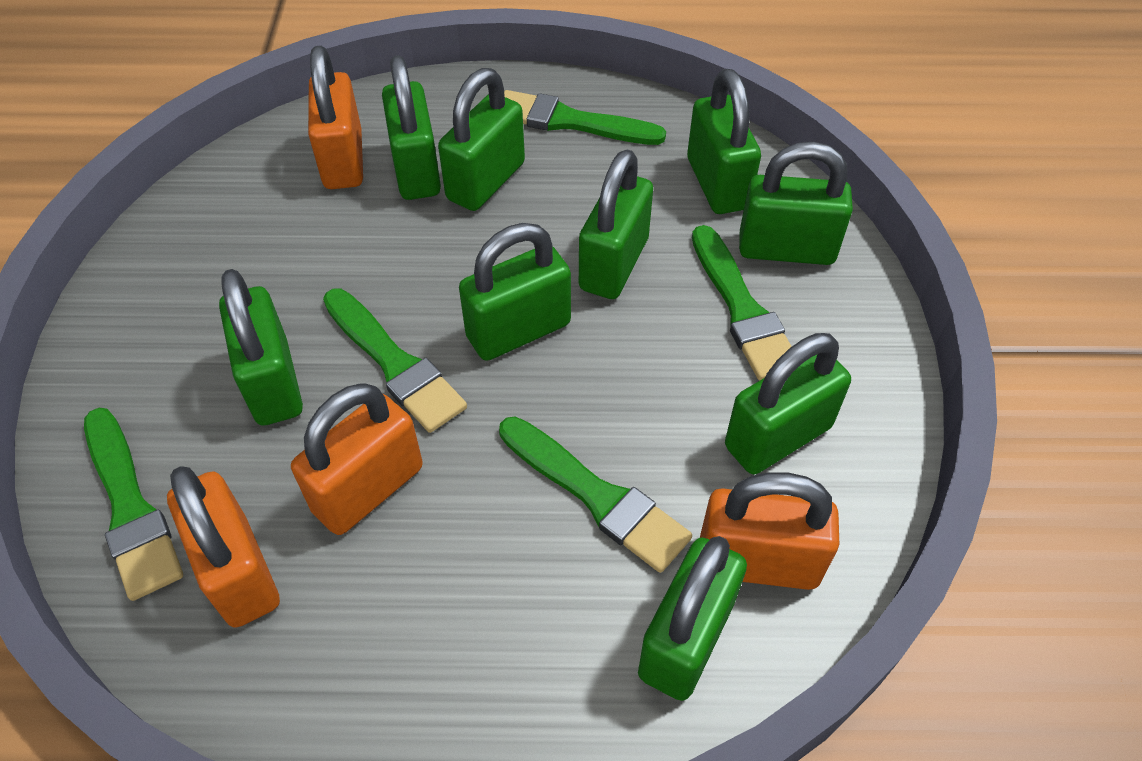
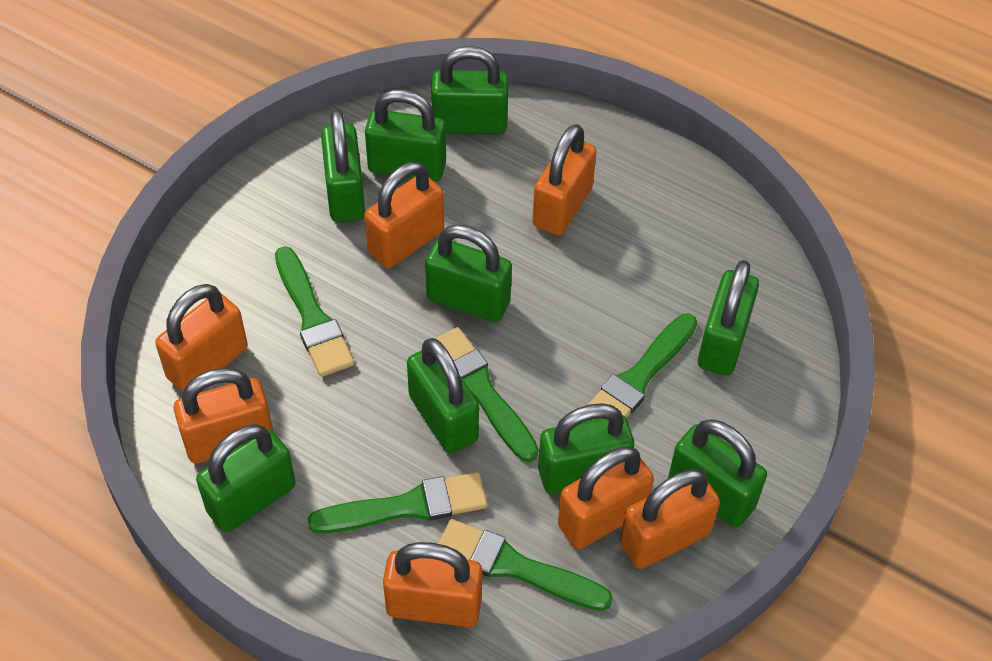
orange padlock: [167,466,280,628] [291,383,423,535] [308,46,363,189] [700,472,839,590] = 4 -> [155,284,248,392] [174,368,273,464] [364,162,444,268] [383,542,482,627] [532,124,597,236] [558,446,654,549] [620,469,720,569] = 7

